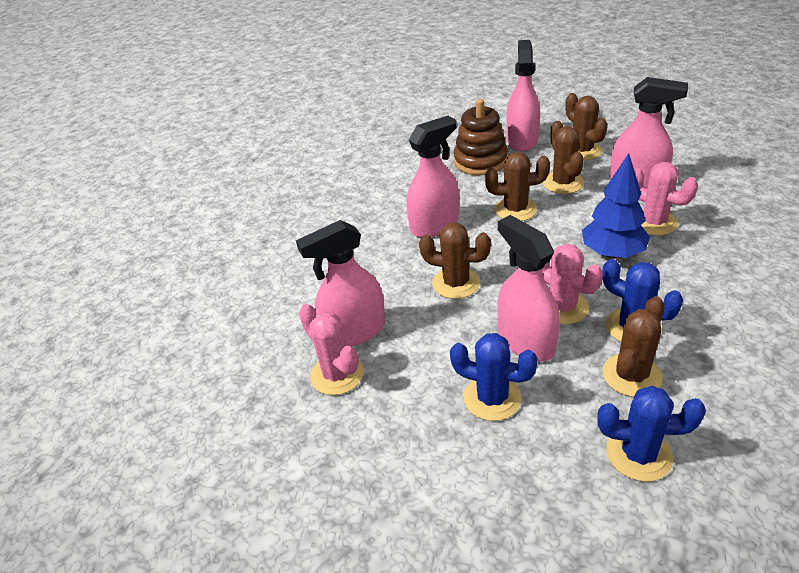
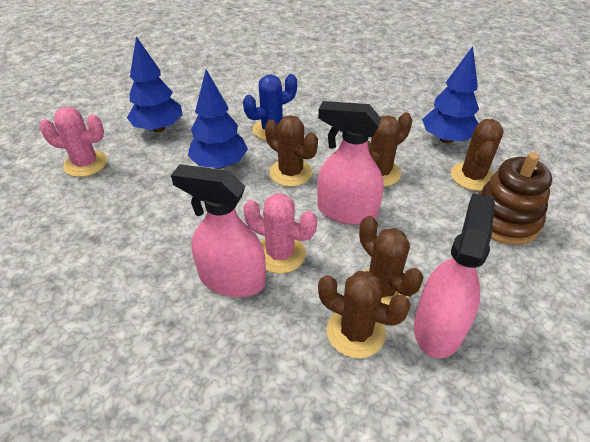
blue cactus: [450,333,538,421] [597,386,706,482] [602,259,683,342] = 3 -> [243,74,297,141] = 1
blue tree: [582,153,650,258] = 1 -> [127,36,182,132] [188,70,248,169] [422,46,479,144] = 3
pink cactus: [299,304,364,395] [542,244,603,324] [634,162,698,236] = 3 -> [39,107,107,177] [243,193,317,274] = 2
pink spray bottle: [296,220,385,346] [406,116,459,238] [497,215,560,362] [506,40,540,152] [609,77,688,189] = 5 -> [171,164,266,297] [317,101,383,225] [414,193,495,359] = 3

